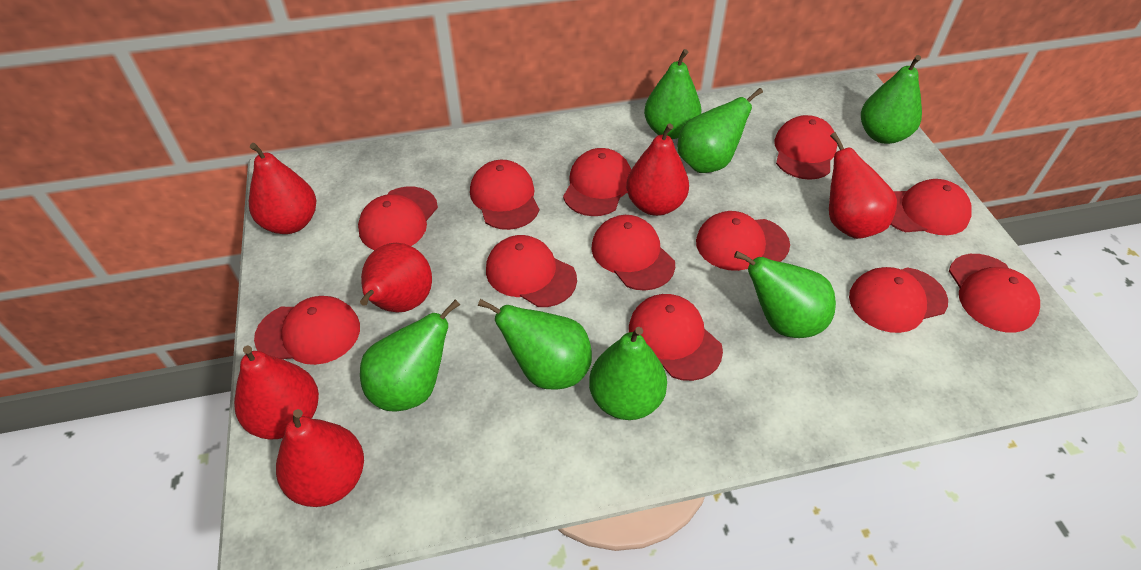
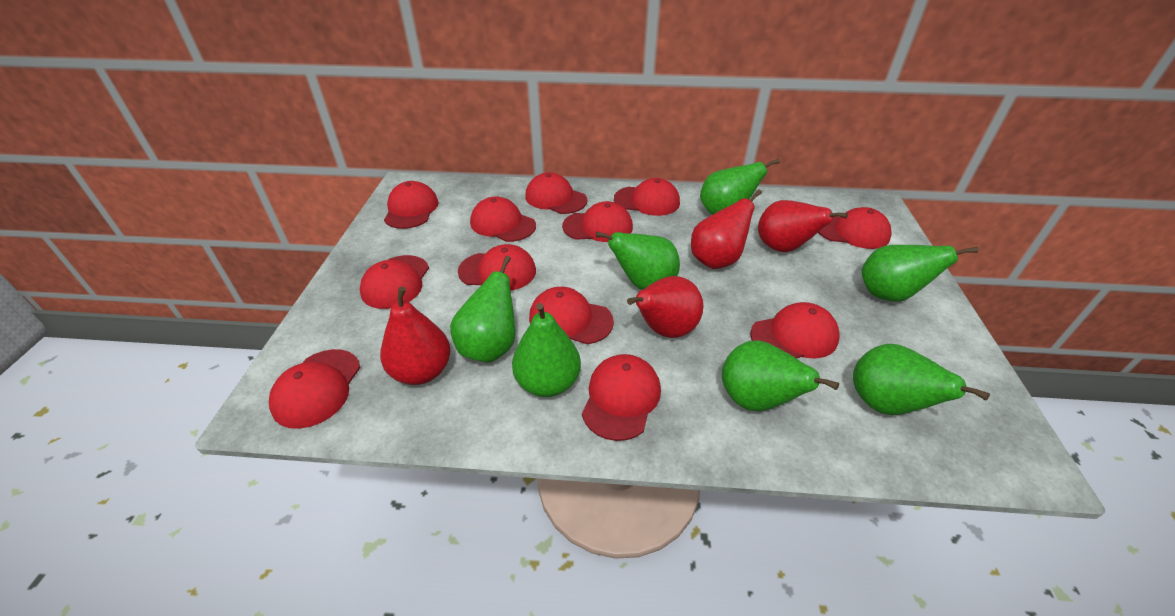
red pear: [234,346,319,440] [249,143,316,234] [276,409,364,507] [360,243,432,313] [626,123,689,216] [829,132,897,239] = 6 -> [380,287,451,385] [627,276,703,338] [691,189,762,269] [758,200,848,252] = 4

